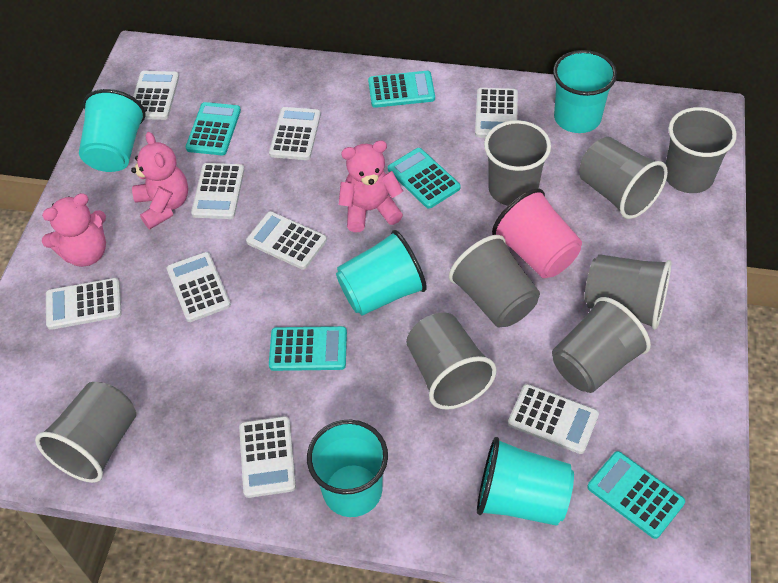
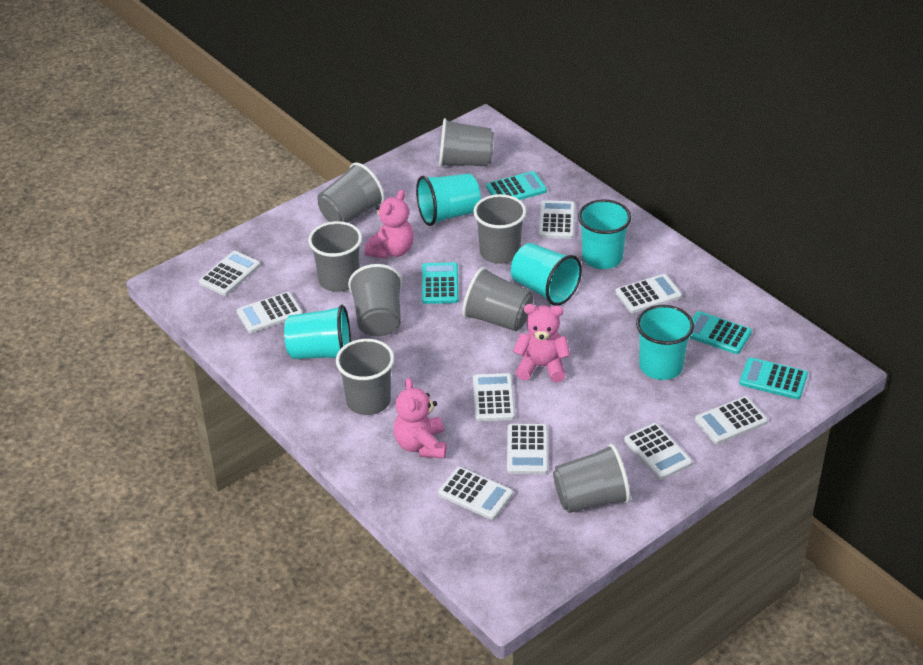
pink cup: [492,189,582,278] = 1 -> none = 0
turquoise calculator: [186,102,241,155] [269,326,347,371] [368,71,435,108] [388,148,461,209] [587,451,685,539] = 5 -> [422,262,459,304] [486,171,547,200] [689,311,752,354] [739,357,808,399] = 4

